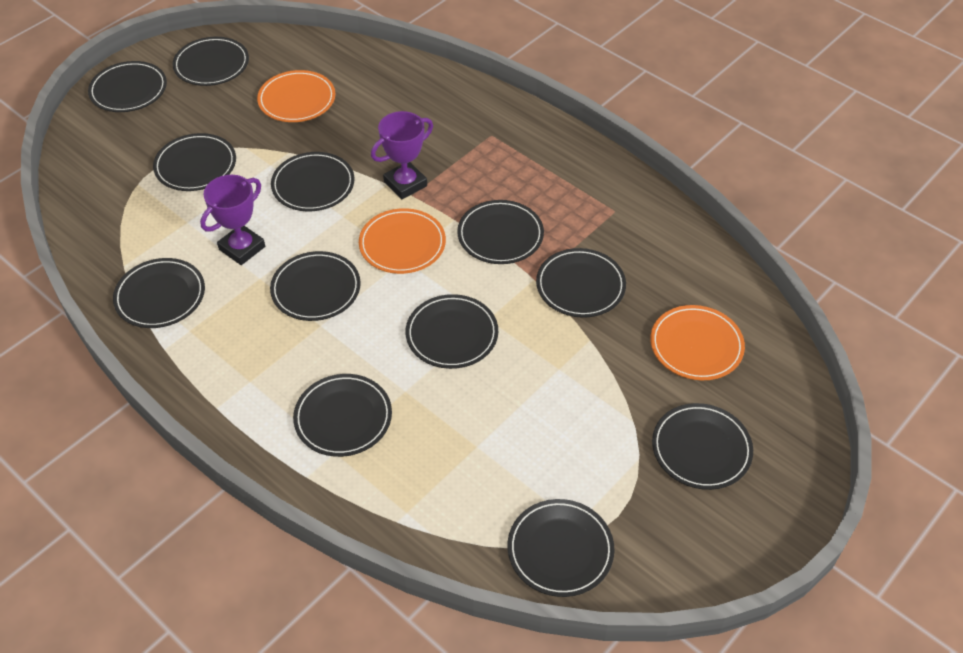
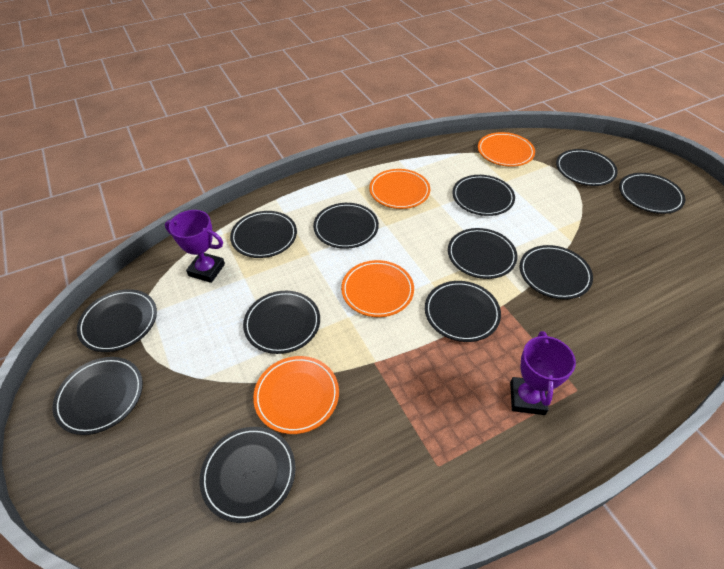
orange plate: [257,70,335,122] [359,208,446,274] [651,305,745,380] = 3 -> [253,356,339,434] [341,260,414,317] [369,169,430,209] [478,132,535,167] = 4

